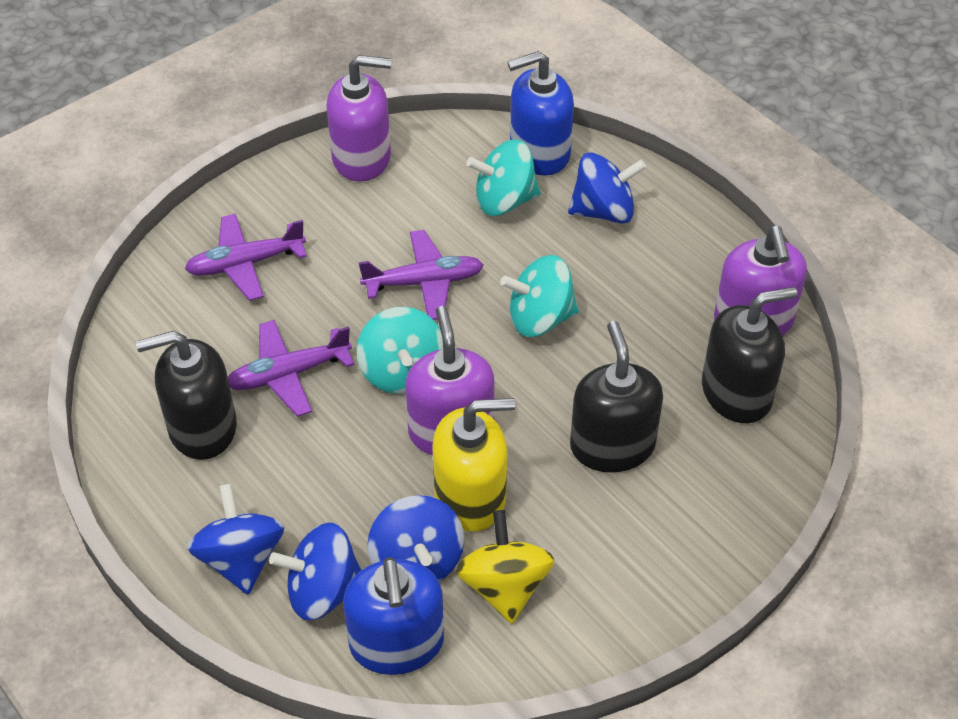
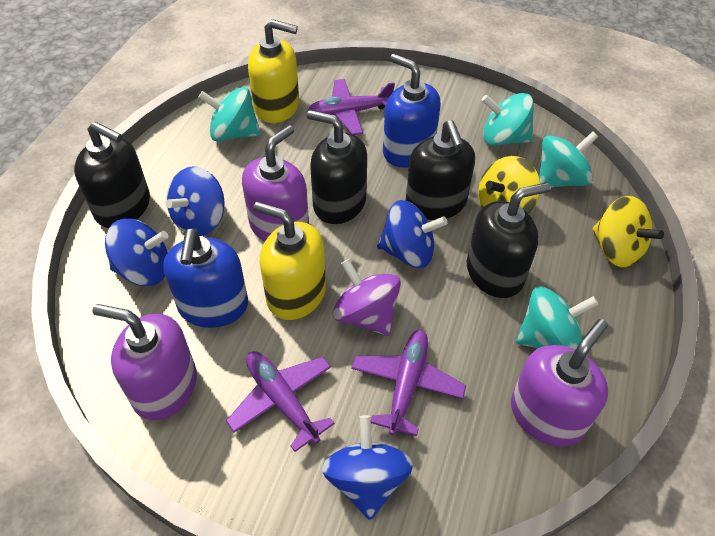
black soap dispenser: [136,331,237,460] [570,321,663,473] [702,287,797,423] = 3 -> [74,122,150,228] [307,110,367,224] [406,120,475,220] [467,183,550,298] = 4
purple spinning top: none = 0 -> [333,259,401,336] = 1
turquoise spinning top: [357,307,443,394] [467,140,541,216] [500,255,579,337] = 3 -> [199,87,261,142] [482,93,534,146] [516,286,599,350] [539,131,598,188] = 4
yellow soap dispenser: [432,398,515,532] = 1 -> [248,19,299,123] [253,202,326,320] = 2
yellow spinning top: [456,510,554,624] = 1 -> [478,156,540,214] [592,196,664,267] = 2

